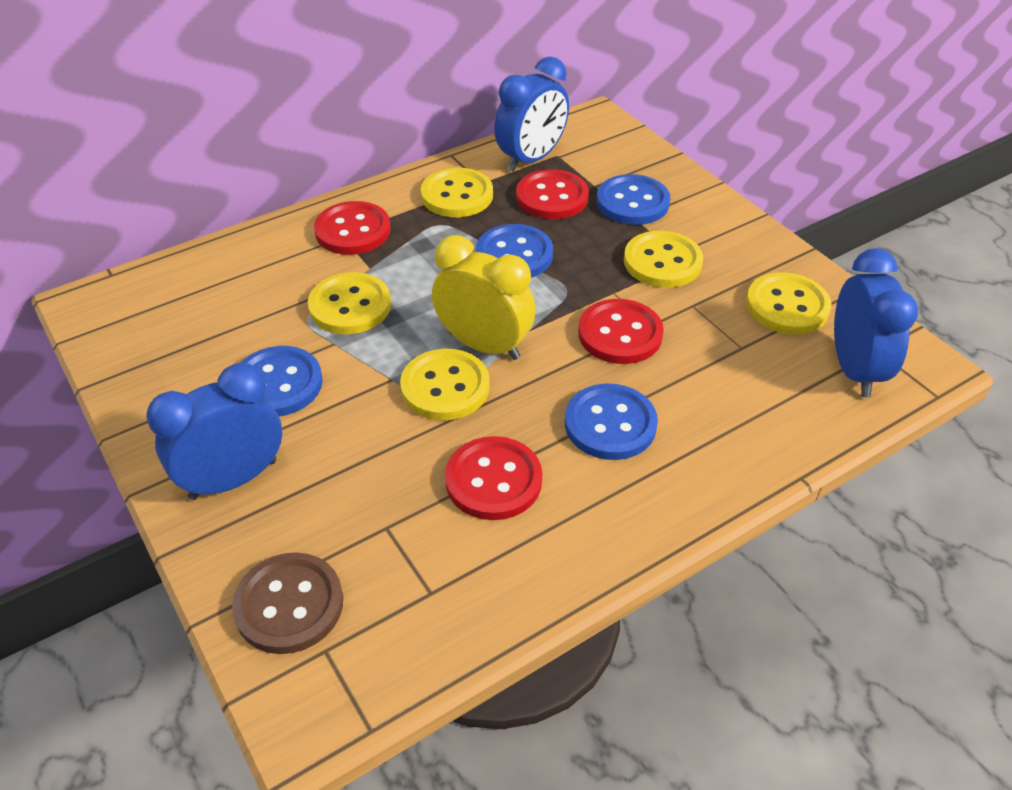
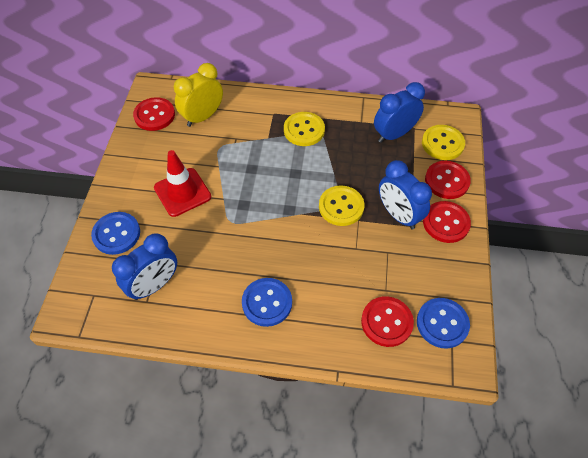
blue button: [240,346,323,416] [476,224,553,278] [565,384,658,460] [597,174,670,225] = 4 -> [91,212,140,255] [242,278,292,327] [417,298,470,349] = 3
brown button: [232,552,343,654] = 1 -> none = 0
red traffic cone: none = 0 -> [154,150,211,217] = 1
yellow button: [308,272,391,334] [400,349,490,420] [421,168,493,217] [624,231,703,288] [746,272,832,334] = 5 -> [284,112,325,146] [319,185,365,226] [422,125,465,160] = 3

